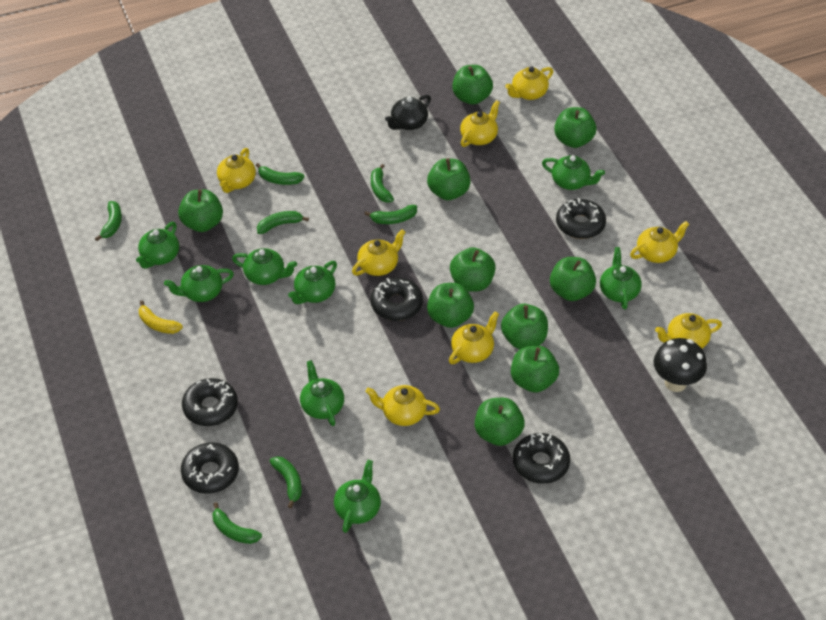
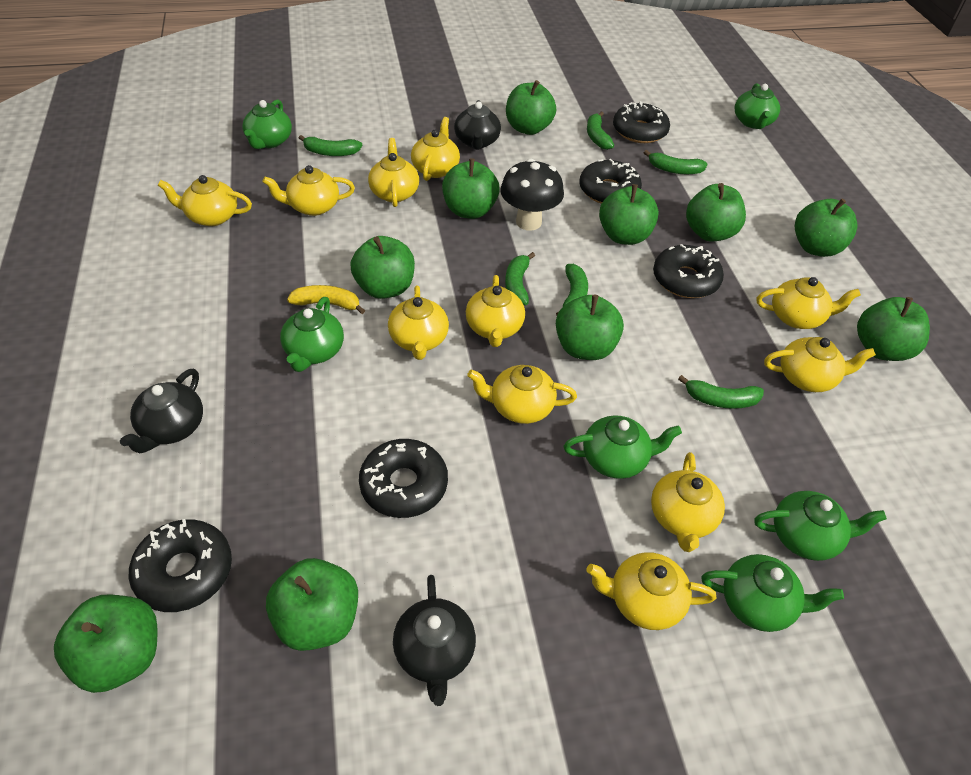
black teapot: [385,95,431,130] = 1 -> [120,369,203,453] [393,575,476,706] [454,100,501,150] = 3
green banana: [95,201,122,241] [213,502,262,544] [256,163,305,185] [257,211,309,234] [269,456,302,508] [365,205,417,224] [371,164,394,203] = 7 -> [299,135,362,156] [505,252,535,305] [556,264,588,316] [587,111,614,150] [644,150,708,174] [678,375,764,409] = 6
green teapot: [136,222,179,269] [164,265,234,302] [232,248,297,285] [288,261,337,304] [300,360,344,426] [334,460,381,533] [542,155,605,190] [600,247,642,310] = 8 -> [242,99,292,149] [280,297,344,372] [563,415,682,479] [701,554,844,632] [735,83,780,129] [754,491,887,561] = 6
yellow teapot: [217,148,256,193] [352,229,405,276] [365,385,440,426] [449,311,499,364] [460,100,500,147] [505,67,553,100] [630,221,689,263] [655,313,722,348] = 8 -> [158,175,252,226] [262,165,355,216] [368,138,419,207] [388,286,449,360] [411,117,460,181] [466,275,525,347] [467,365,577,424] [587,552,716,630] [651,452,725,552] [757,277,861,329] [764,337,876,392] = 11

